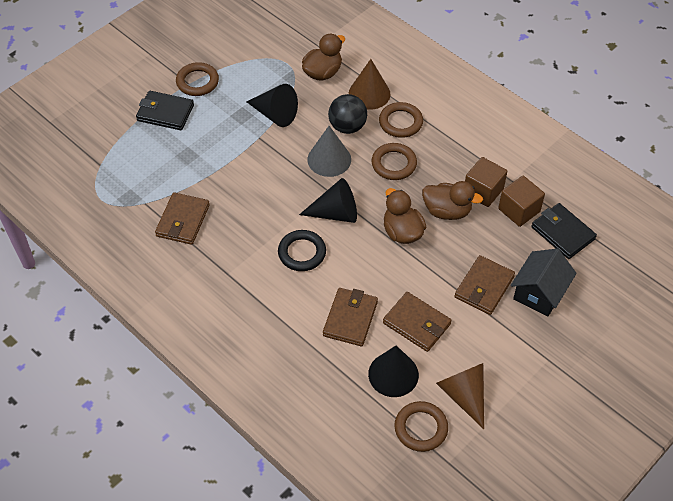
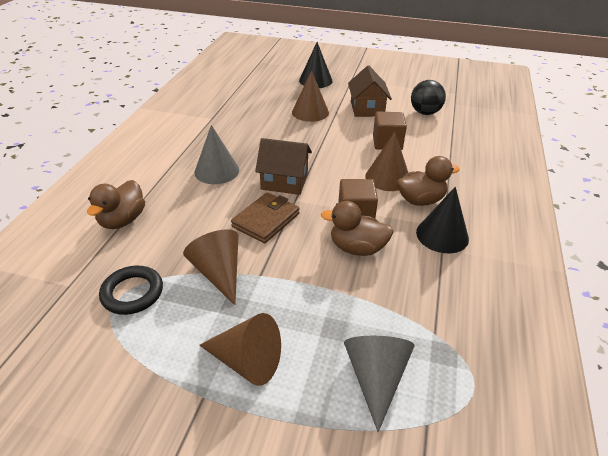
black cone: [246,84,298,127] [299,178,357,223] [368,345,419,397] = 3 -> [299,42,333,88] [416,187,469,253] = 2
black house: [511,249,577,317] = 1 -> none = 0
black wallet: [136,91,194,130] [531,203,597,259] = 2 -> none = 0
brown cone: [349,59,390,110] [436,363,484,429] = 2 -> [183,229,239,305] [199,313,281,386] [292,70,329,122] [365,132,408,191] = 4
brown house: none = 0 -> [255,138,312,195] [348,66,392,117] = 2
brown ring: [176,62,219,96] [371,143,417,180] [379,102,423,138] [394,401,448,452] = 4 -> none = 0
brown wallet: [155,192,210,245] [323,288,378,346] [383,292,452,352] [454,255,515,315] = 4 -> [231,192,299,243] = 1
grey cone: [307,126,351,177] = 1 -> [194,125,239,184] [344,336,414,432] = 2

